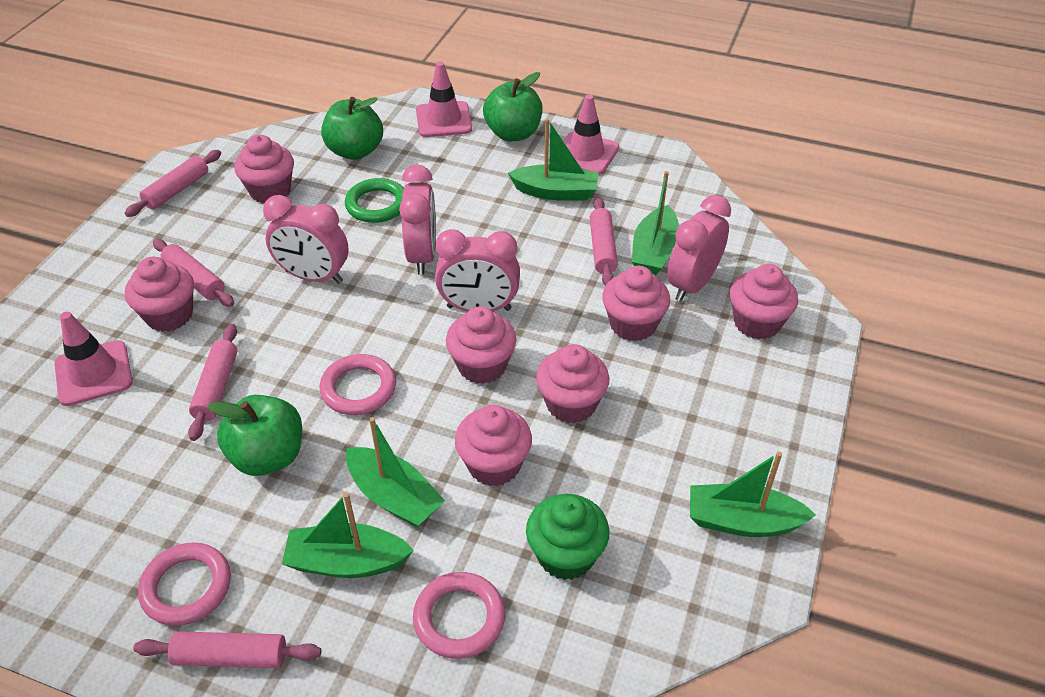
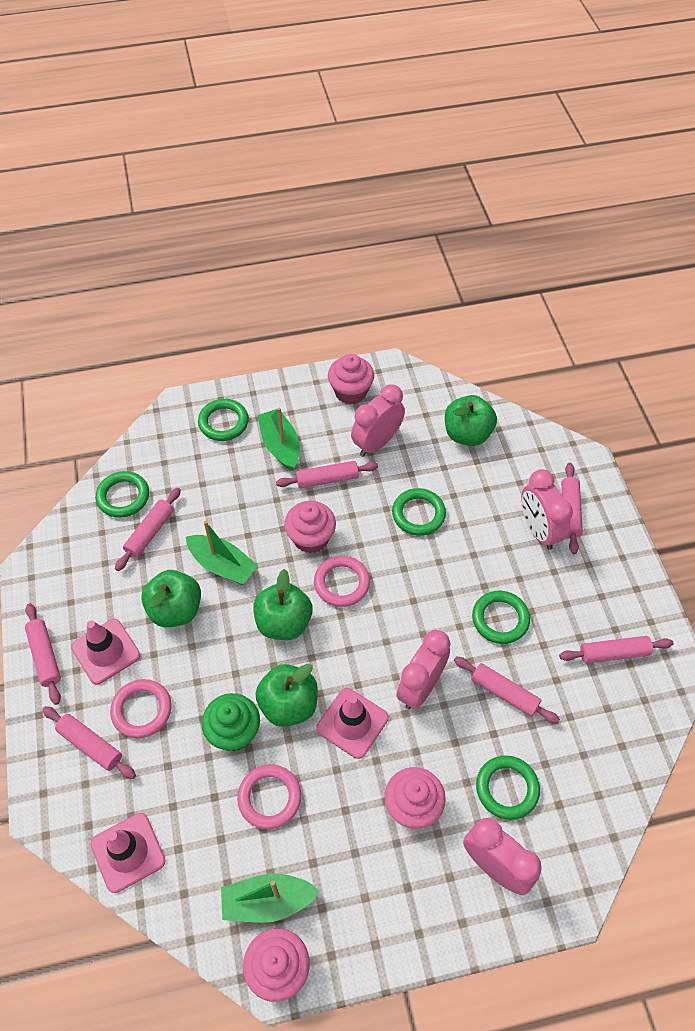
green apple: [207,395,302,476] [321,97,383,160] [483,72,542,141] = 3 -> [141,570,201,627] [253,569,312,640] [255,663,318,727] [445,395,497,446] = 4
green boat: [282,492,414,578] [346,417,445,528] [508,118,599,201] [632,171,679,276] [690,452,816,537] = 5 -> [186,521,258,585] [221,874,320,923] [257,407,300,471] = 3
green ring: [345,178,404,223] = 1 -> [96,471,149,518] [198,399,249,441] [392,488,446,536] [472,591,530,644] [476,756,540,820] = 5
pink cupcake: [125,257,194,332] [234,135,294,203] [446,306,516,384] [455,405,532,486] [536,344,609,423] [602,266,670,341] [730,264,798,339] = 7 -> [243,928,310,1002] [284,501,336,554] [328,354,374,404] [384,767,446,829] = 4
pink rolling pin: [125,150,221,217] [133,631,321,668] [153,239,234,307] [188,324,237,441] [590,197,618,286] = 5 -> [25,603,61,705] [42,706,136,779] [115,488,181,571] [276,461,378,489] [454,657,560,724] [559,636,673,664] [561,463,583,554] = 7

